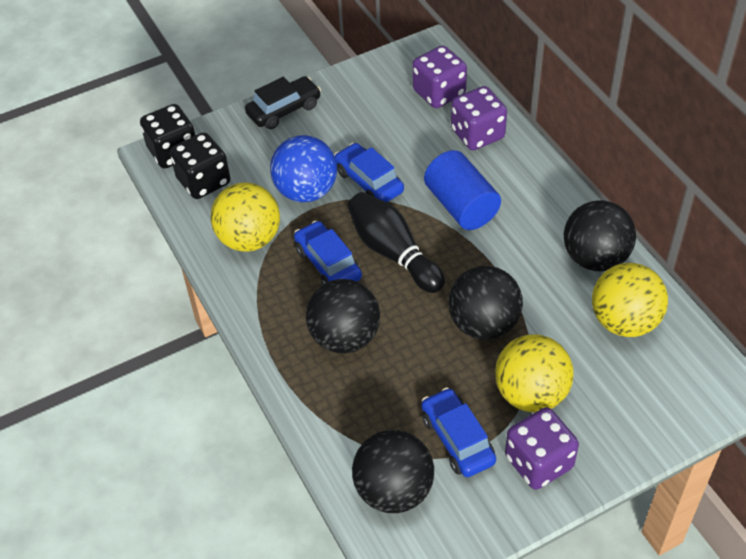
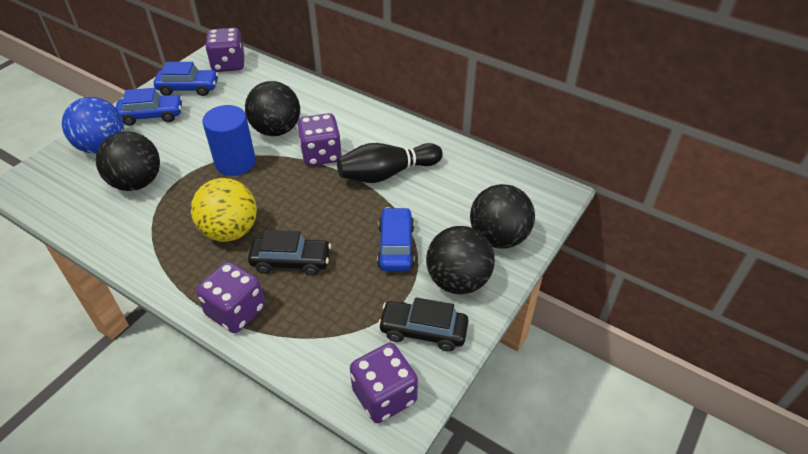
black car: [245,76,321,129] = 1 -> [248,230,331,276] [378,298,469,351] = 2
black dice: [140,104,195,169] [170,132,230,199] = 2 -> none = 0
purple dice: [412,45,467,108] [451,86,507,150] [505,407,579,490] = 3 -> [196,261,265,333] [205,28,245,72] [297,113,342,166] [350,343,418,423] = 4
yellow ball: [211,182,280,252] [495,334,574,412] [592,263,668,337] = 3 -> [191,178,257,242] = 1

